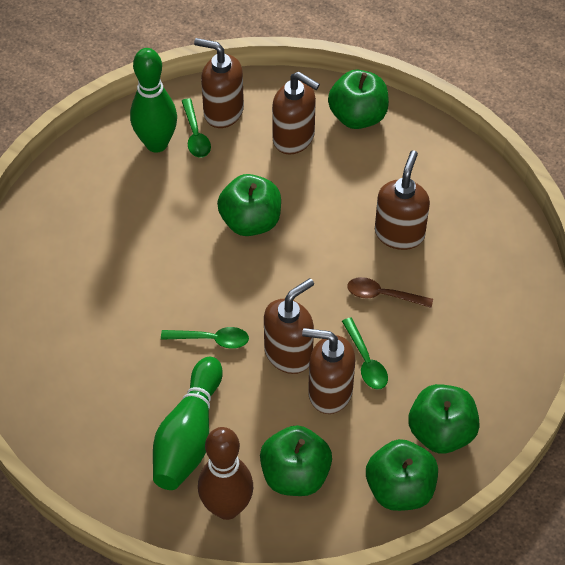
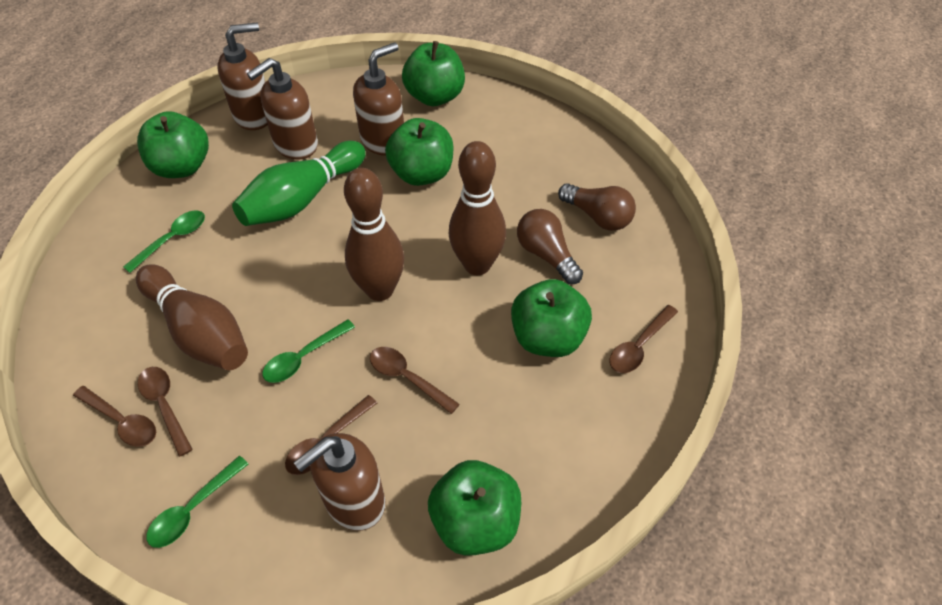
brown bowling pin: [198,427,253,520] = 1 -> [136,264,248,371] [344,168,404,301] [449,141,506,275] = 3
brown light bulb: none = 0 -> [517,209,583,284] [558,183,636,231] = 2
brown soap dispenser: [194,38,244,128] [264,278,314,374] [272,72,320,155] [302,328,355,414] [375,150,430,250] = 5 -> [217,22,268,130] [247,58,318,160] [294,433,385,531] [353,42,404,156] = 4
brown spoon: [347,277,433,308] = 1 -> [73,386,156,447] [138,367,193,457] [285,395,377,475] [370,347,460,414] [610,305,678,373] = 5
green bowling pin: [130,48,177,153] [153,357,222,490] = 2 -> [232,141,366,226] = 1

